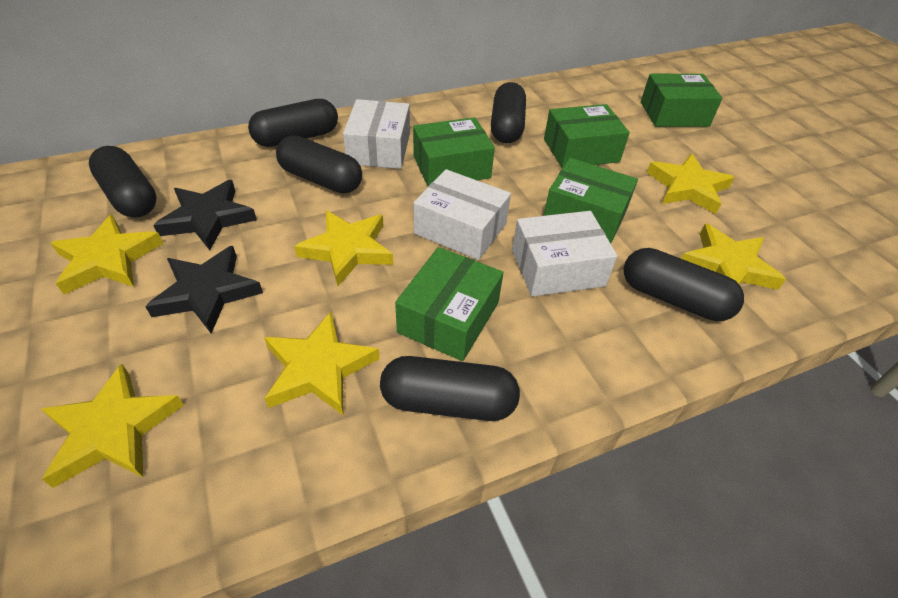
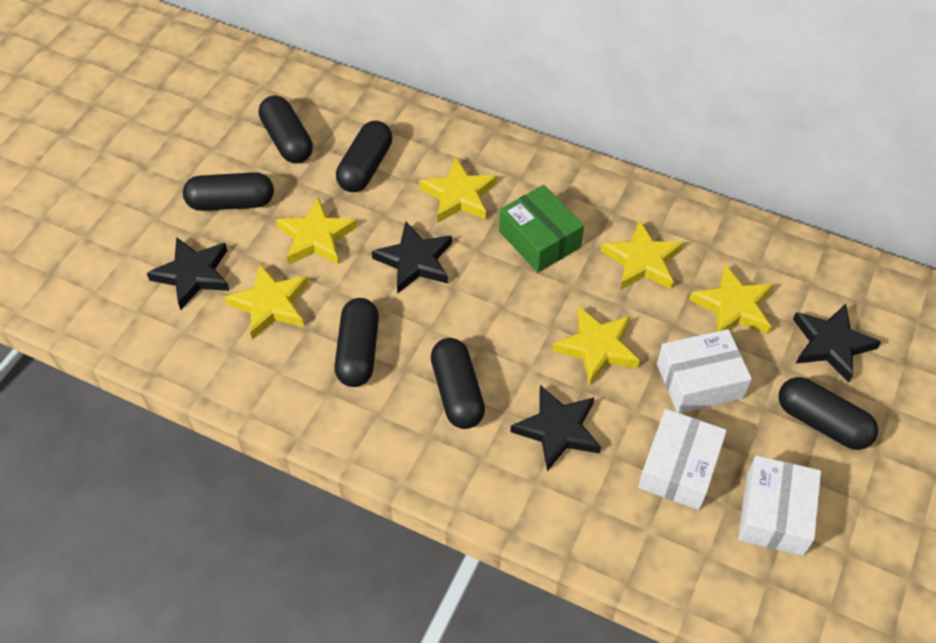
black star: [145,246,263,333] [153,180,257,250] = 2 -> [147,237,230,310] [372,222,452,293] [511,385,601,471] [793,304,881,383] = 4
green box: [395,247,504,361] [413,117,495,186] [543,158,638,244] [544,104,630,168] [641,74,722,127] = 5 -> [499,185,584,272] = 1

